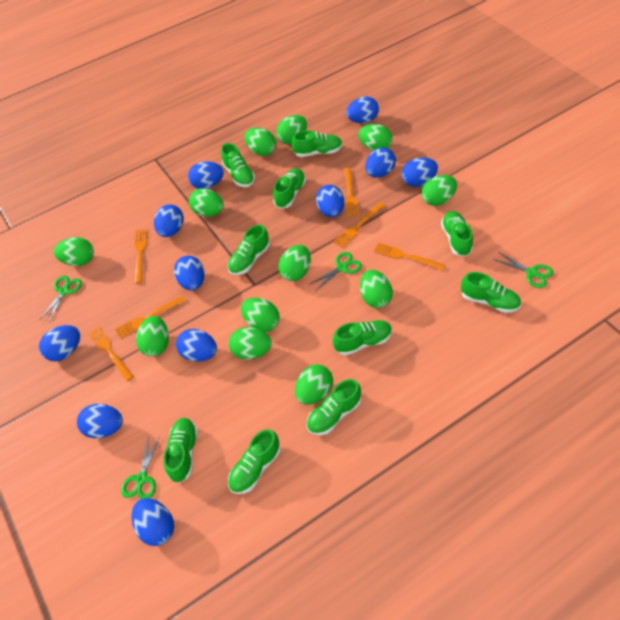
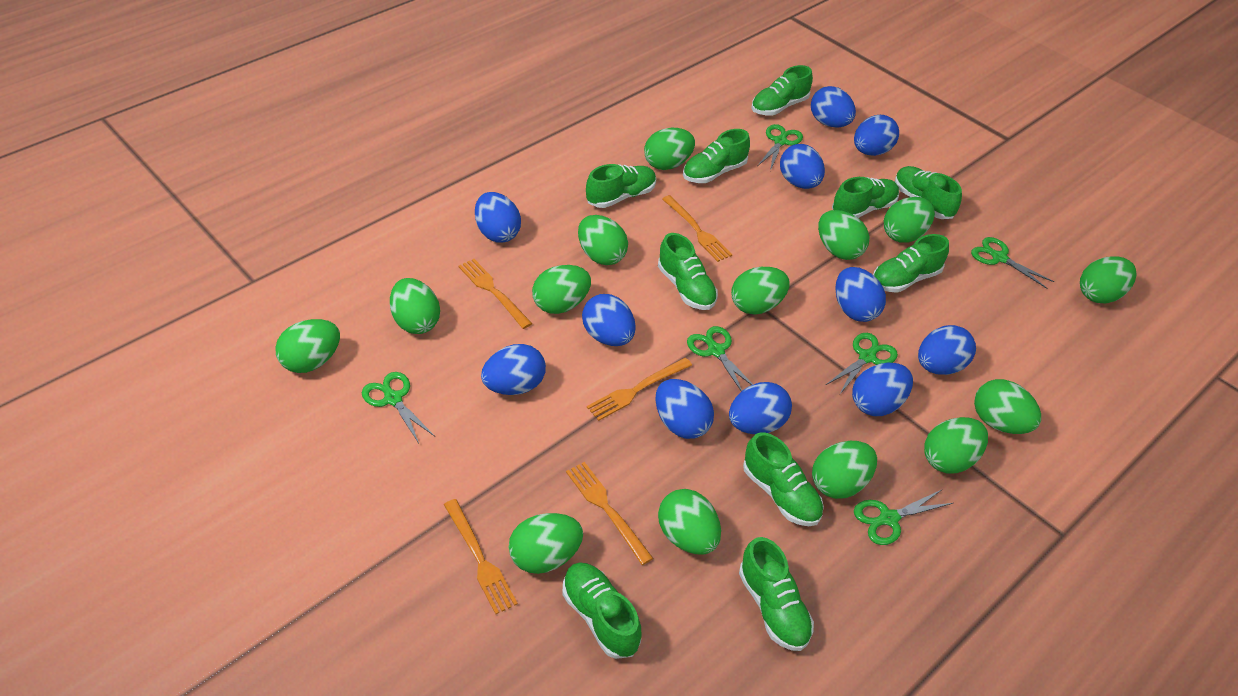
green egg: [54,237,94,266] [136,316,169,357] [189,188,223,217] [229,327,272,360] [241,298,280,332] [244,128,276,156] [276,115,307,144] [278,245,311,281] [295,365,333,405] [358,124,393,151] [360,270,393,308] [422,175,457,206] = 12 -> [275,319,340,373] [390,278,440,334] [509,513,583,574] [532,265,591,314] [578,215,628,265] [644,128,695,170] [658,489,721,554] [731,267,789,315] [812,441,877,499] [818,210,869,260] [884,197,935,243] [924,417,988,474] [974,379,1041,434] [1080,256,1136,304] = 14
green scissors: [39,276,82,322] [121,435,160,499] [308,252,362,290] [493,252,553,288] = 4 -> [362,372,435,443] [687,326,753,391] [758,124,803,171] [826,333,898,395] [854,489,953,545] [971,237,1054,289] = 6
orange fork: [87,326,134,381] [115,296,186,338] [135,229,147,284] [333,202,385,248] [344,168,359,218] [374,242,445,271] = 6 -> [444,499,518,614] [458,259,532,329] [566,462,653,565] [587,358,692,421] [662,195,732,262] = 5

